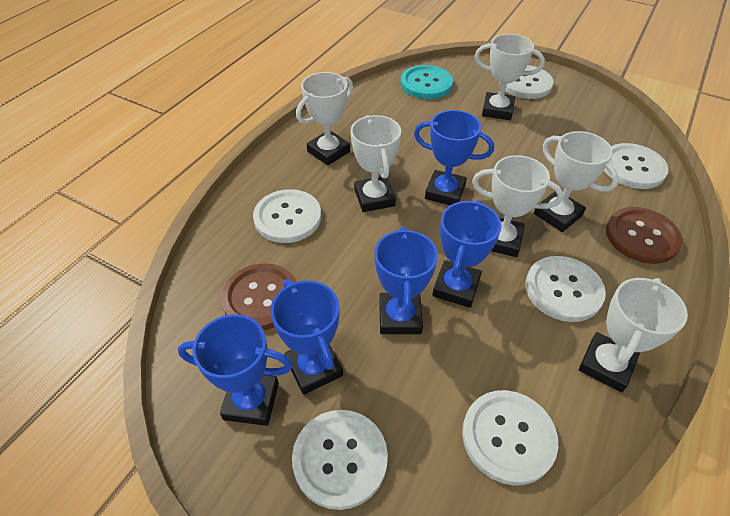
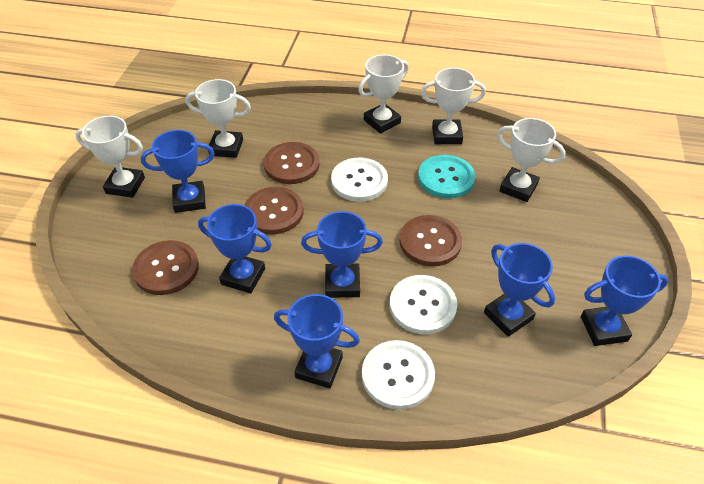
blue trophy: [178,314,293,426] [271,279,343,395] [374,226,438,334] [414,110,494,205] [432,200,502,308] = 5 -> [141,130,215,213] [198,204,272,293] [274,294,360,389] [301,211,383,298] [484,243,555,337] [581,255,669,346] = 6
brown button: [221,263,297,330] [606,207,683,264] = 2 -> [132,240,199,295] [244,187,304,234] [264,142,320,184] [400,215,462,266] = 4
white button: [253,189,321,243] [292,410,388,510] [462,390,558,486] [499,65,554,99] [525,256,606,322] [604,143,669,189] = 6 -> [331,158,388,202] [362,340,435,410] [390,275,457,334] = 3
white trophy: [296,72,353,165] [351,115,401,212] [472,155,563,257] [474,34,545,120] [534,131,619,232] [579,278,688,392] = 6 -> [75,116,145,198] [186,79,251,158] [359,55,409,134] [421,68,486,144] [497,118,566,202] = 5

